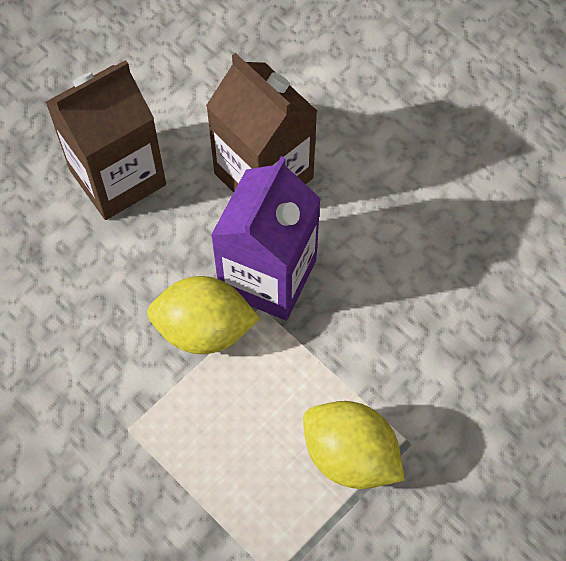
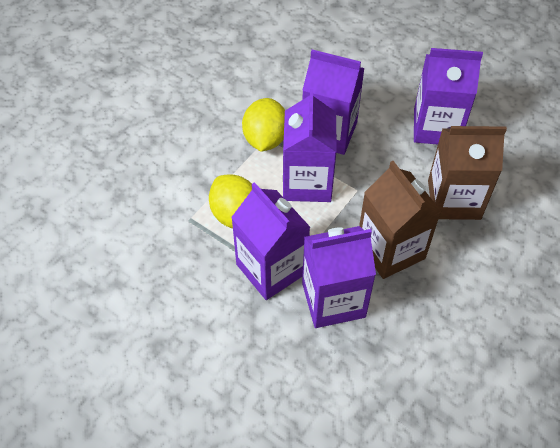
purple carton: [211,156,321,320] = 1 -> [231,182,310,300] [283,89,337,202] [302,49,365,155] [302,226,376,328] [414,48,483,144] = 5

